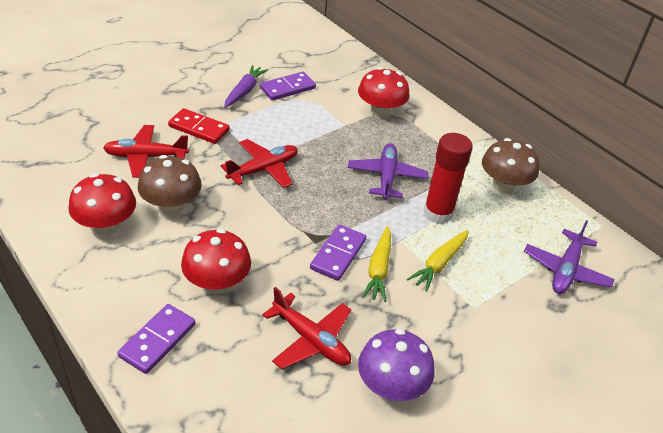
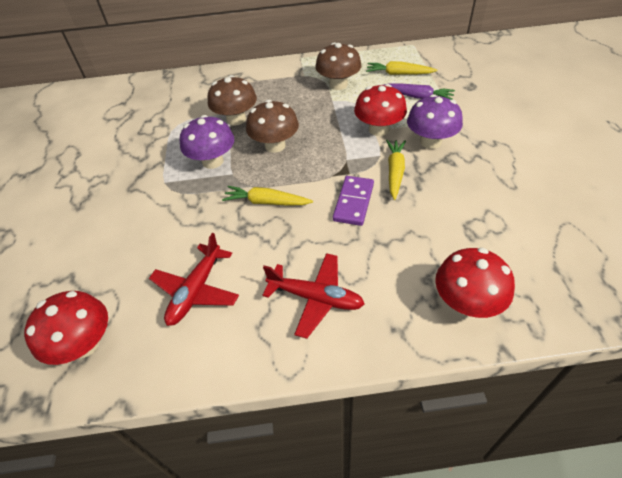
brown mushroom: [138,155,202,215] [482,138,539,194] = 2 -> [207,75,257,125] [246,100,299,153] [315,42,362,90] = 3
purple domino: [117,304,195,374] [260,72,316,101] [310,224,366,281] = 3 -> [333,176,374,226] = 1
purple mushroom: [358,329,435,401] = 1 -> [180,115,234,169] [407,94,463,149] = 2
purple plane: [348,143,428,200] [524,220,615,294] = 2 -> none = 0
red domino: [168,108,230,144] = 1 -> none = 0
red glue stick: [423,133,473,224] = 1 -> none = 0
red plane: [103,125,189,178] [221,139,297,188] [262,287,351,369] = 3 -> [149,233,239,326] [262,253,364,339] = 2
yellow carrot: [362,226,391,302] [407,230,469,292] = 2 -> [222,186,313,205] [366,61,437,75] [386,140,406,200] = 3

